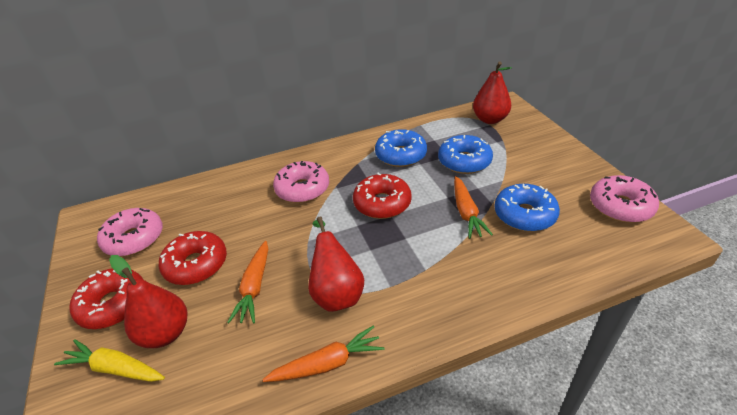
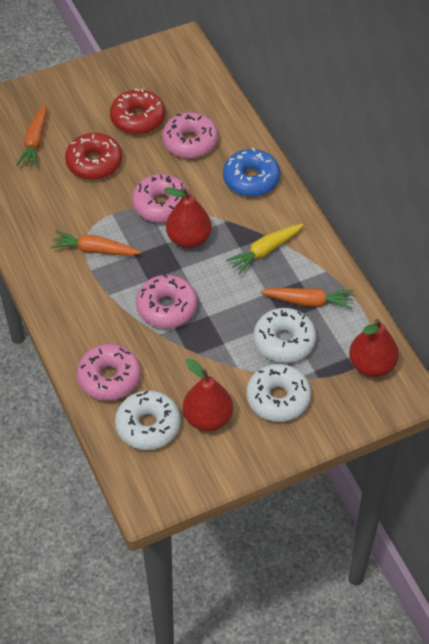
blue donut: [375,129,427,167] [438,135,493,174] [494,184,560,232] = 3 -> [223,148,280,197] = 1
pink donut: [97,208,163,257] [273,161,329,203] [590,175,659,223] = 3 -> [77,344,141,401] [132,174,190,223] [136,274,197,328] [162,112,218,158] = 4
red donut: [69,268,143,329] [159,231,227,285] [353,173,412,219] = 3 -> [65,133,122,180] [110,89,165,135] = 2
white donut: none = 0 -> [115,391,181,450] [246,364,311,422] [254,308,316,363] = 3

